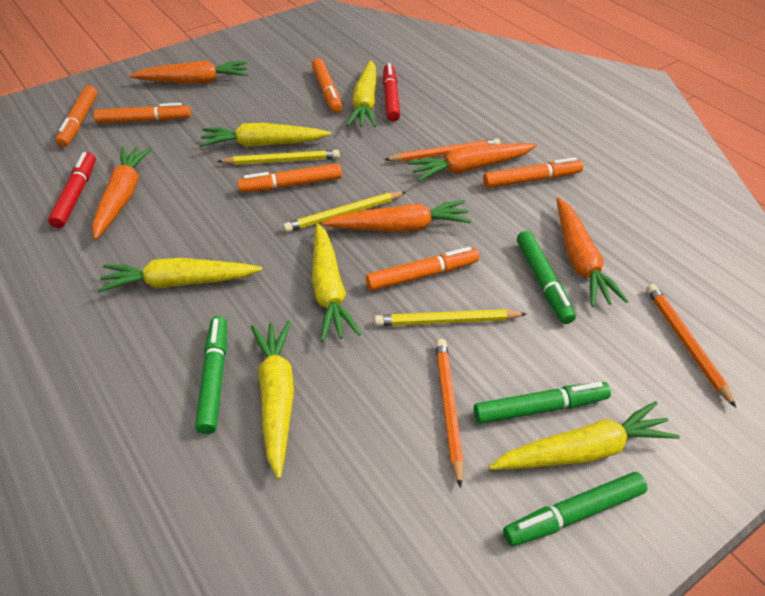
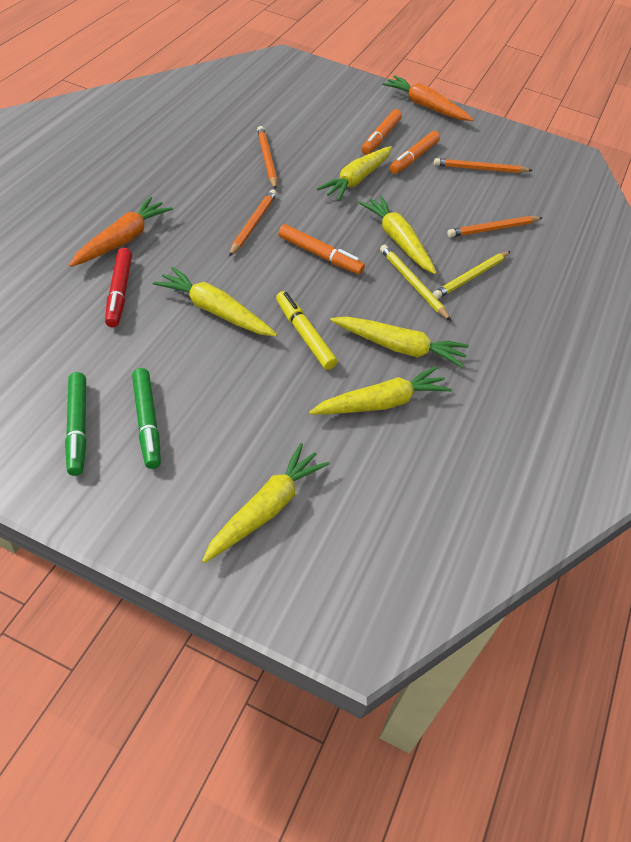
green marker: [195,316,227,434] [474,382,611,424] [503,472,648,546] [517,231,576,324] = 4 -> [65,372,87,476] [132,368,161,469] = 2
orange carrot: [92,147,152,240] [129,60,247,84] [322,200,472,232] [408,143,537,181] [556,197,628,307] = 5 -> [69,196,173,267] [382,75,474,121] = 2
orange marker: [56,85,98,147] [94,103,191,124] [237,164,342,193] [312,58,342,113] [366,247,479,291] [483,157,583,188] = 6 -> [278,224,365,274] [361,109,402,155] [390,131,440,174] = 3
orange pencil: [384,138,500,162] [435,339,464,488] [646,284,736,408] = 3 -> [229,189,277,256] [257,126,277,190] [434,158,533,173] [447,216,542,237] = 4
red marker: [48,152,96,228] [383,63,400,122] = 2 -> [105,248,132,327] = 1
yellow marker: none = 0 -> [276,291,337,370] = 1
yellow pencil: [217,150,340,165] [283,192,406,232] [374,309,527,326] = 3 -> [380,244,451,321] [433,251,511,299] = 2

